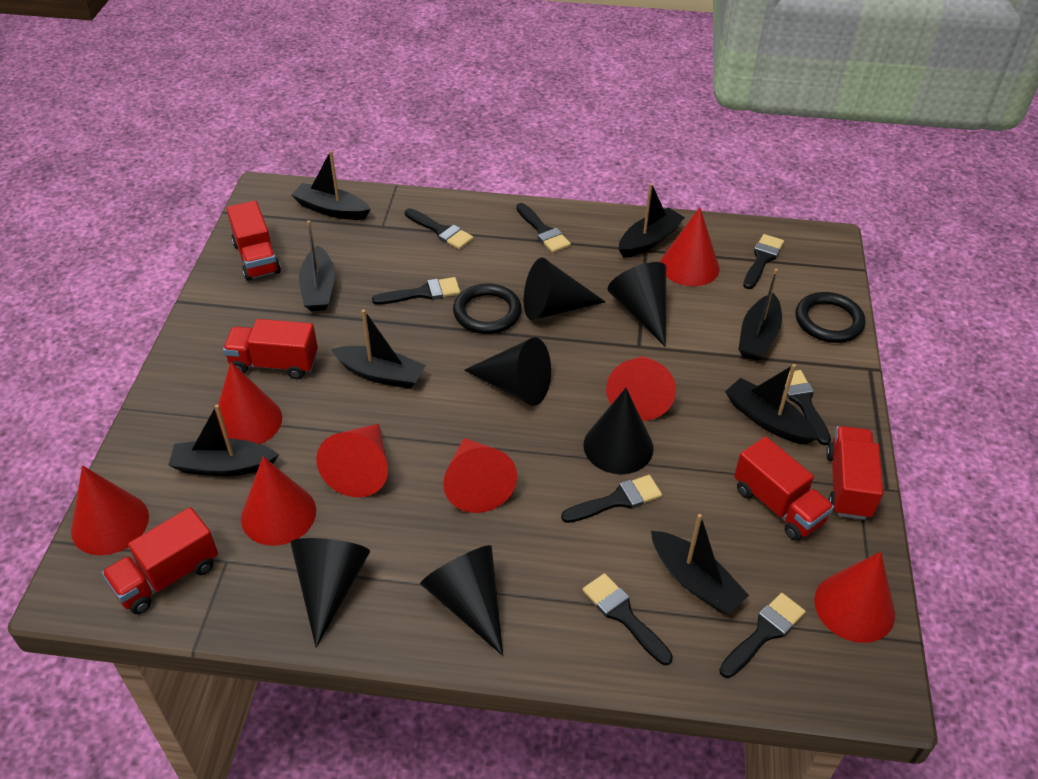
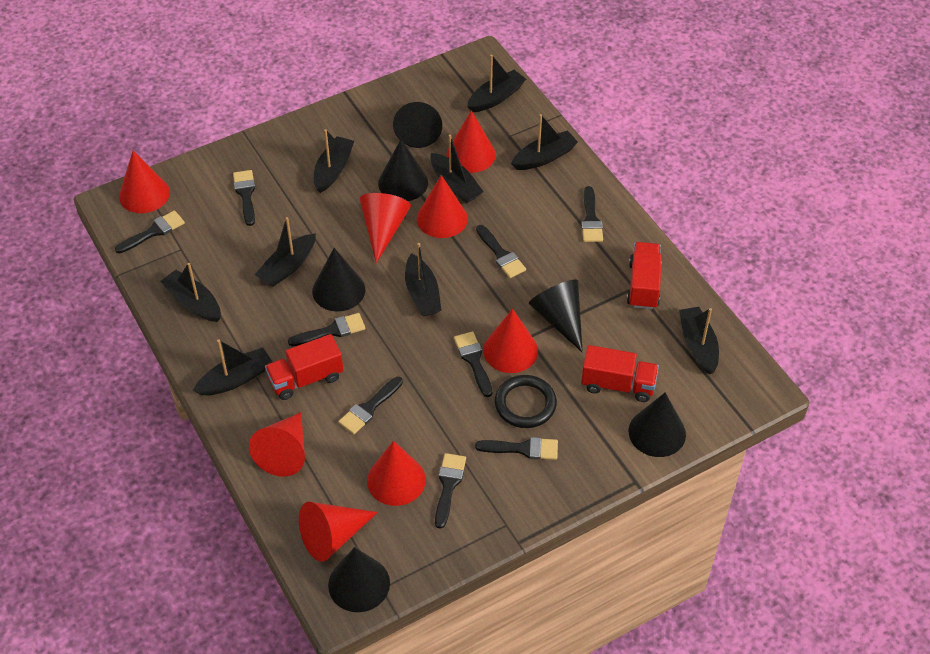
black boat: [168,404,279,476] [291,151,371,220] [299,220,335,311] [331,310,426,389] [619,183,685,258] [651,514,749,614] [725,364,818,445] [738,268,782,361] = 8 -> [160,263,221,322] [193,339,273,395] [254,217,316,287] [313,129,354,193] [405,243,441,317] [430,135,484,203] [467,55,526,112] [511,114,578,170] [679,307,719,374] = 9
black brush: [372,277,460,305] [405,208,474,250] [516,203,571,253] [561,475,662,523] [582,573,673,665] [719,593,806,678] [743,234,784,289] [778,370,831,446] = 8 -> [115,210,185,253] [233,170,255,226] [288,313,365,346] [338,377,403,434] [435,453,466,529] [454,332,492,397] [475,437,558,460] [476,225,526,278] [581,186,603,242] = 9
black ring: [453,284,522,334] [795,292,865,343] = 2 -> [495,375,557,428] = 1
red truck: [102,507,218,614] [223,319,318,379] [227,201,281,281] [734,436,834,541] [826,426,883,520] = 5 -> [265,334,343,400] [581,345,659,402] [627,242,662,309] = 3

